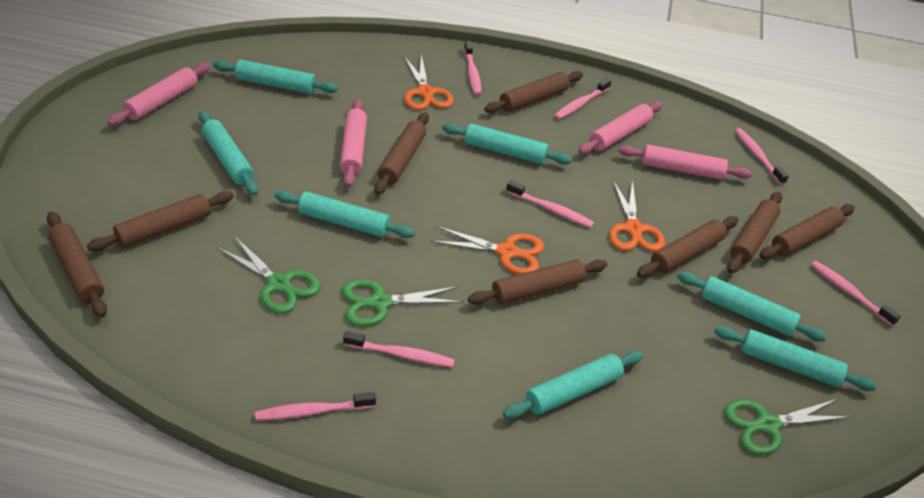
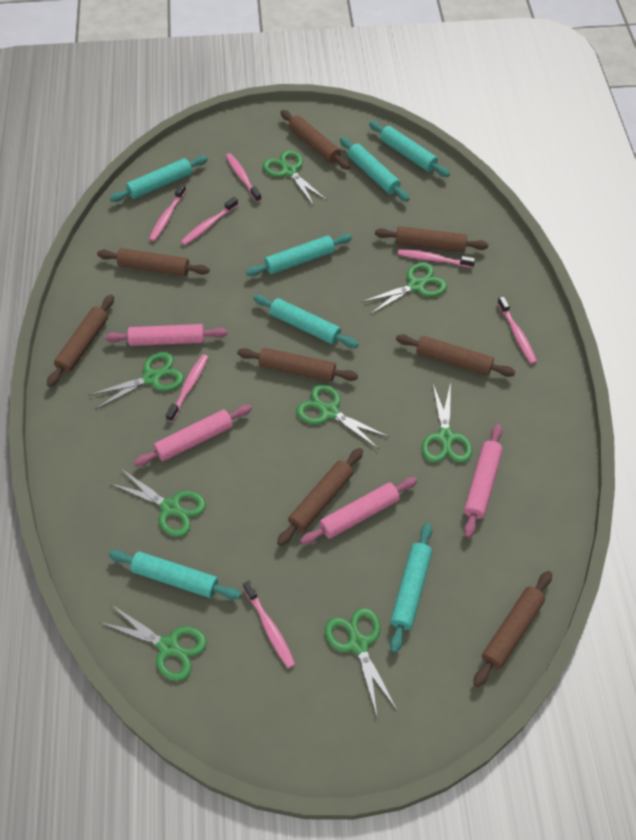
green scissors: [217,236,320,313] [341,279,463,326] [724,399,851,455] = 3 -> [88,352,184,410] [100,605,207,681] [109,468,206,537] [263,150,327,206] [296,384,389,449] [325,608,398,716] [362,262,447,315] [422,383,472,463] = 8
orange scissors: [404,55,454,110] [430,226,544,274] [609,180,665,252] = 3 -> none = 0

